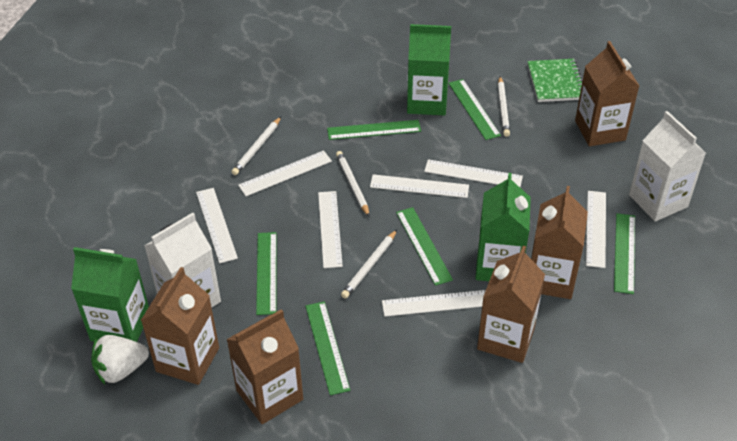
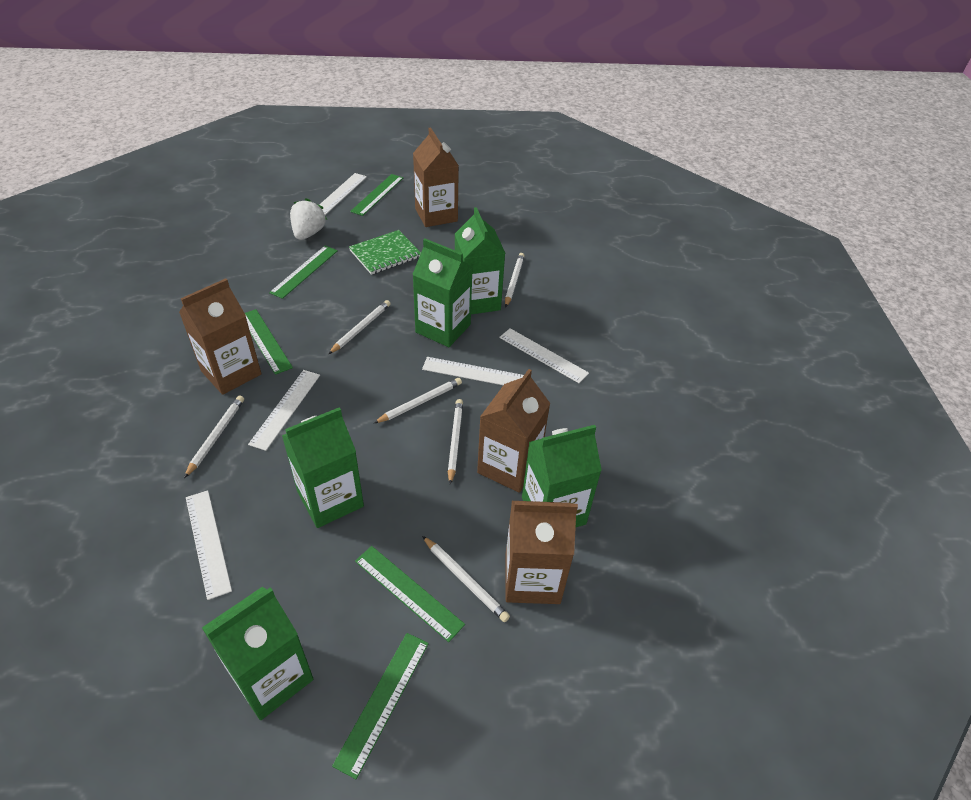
brown carton: [141,267,219,385] [226,309,303,424] [477,246,545,363] [531,186,588,299] [575,41,639,146] = 5 -> [179,278,262,395] [413,128,459,227] [477,369,551,493] [506,501,578,604] = 4
green carton: [71,247,149,342] [407,24,451,116] [475,173,531,281] = 3 -> [202,587,313,720] [282,407,364,528] [412,239,473,347] [455,207,505,314] [522,425,602,527] = 5
green ruler: [256,232,277,315] [306,301,350,395] [327,120,421,140] [396,207,453,286] [448,79,501,140] [614,213,635,294] = 6 -> [245,309,293,375] [269,246,338,299] [332,633,429,779] [350,174,403,216] [355,546,465,642] = 5
white carton: [144,213,221,308] [629,111,706,222] = 2 -> none = 0
white pencil: [232,117,281,175] [336,151,369,217] [341,230,397,299] [498,77,510,137] = 4 -> [184,395,244,478] [329,300,391,354] [373,378,462,424] [422,536,510,622] [448,399,463,485] [505,253,525,307] = 6
white ruler: [196,188,238,264] [238,150,332,196] [318,191,343,268] [370,174,469,198] [382,290,486,317] [424,159,523,187] [586,191,606,268] = 7 -> [186,490,232,600] [248,370,320,451] [319,173,367,215] [422,357,524,385] [499,328,589,383] = 5

